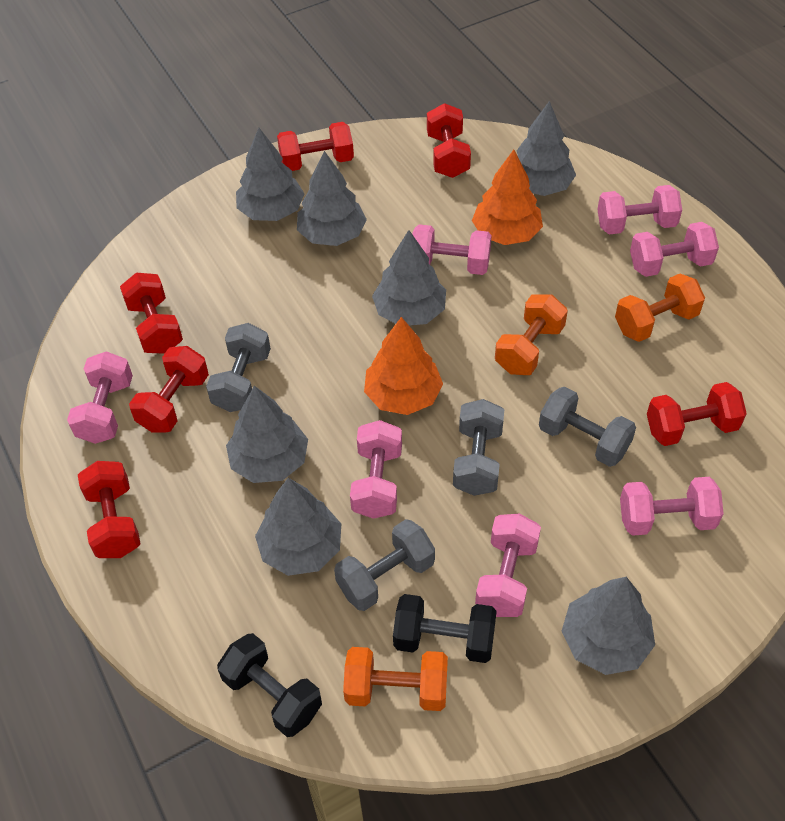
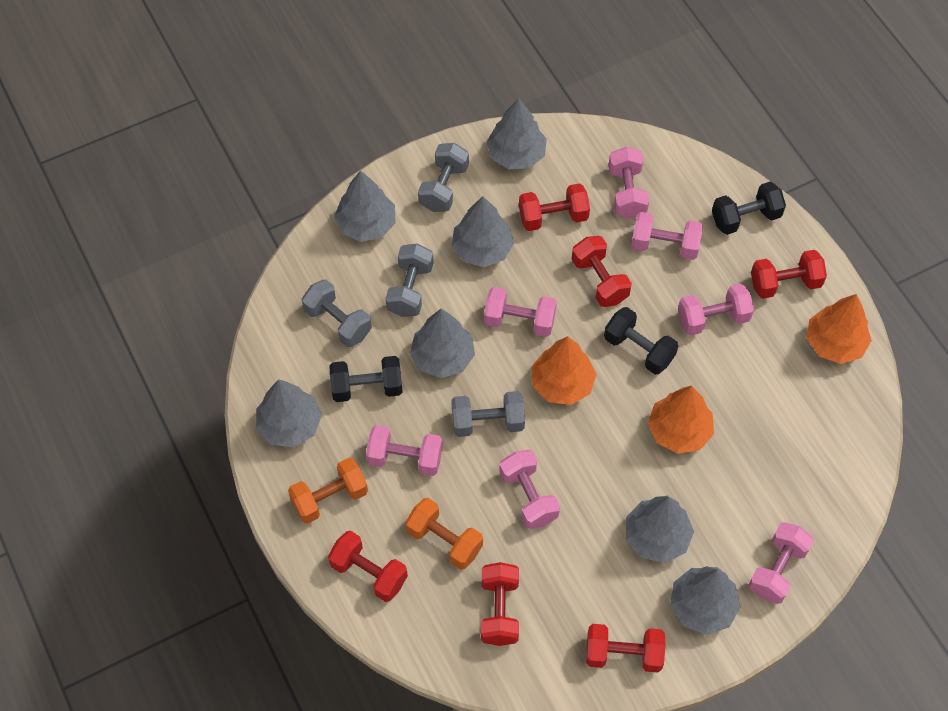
black dumbbell: [217,633,322,737] [393,594,497,663] = 2 -> [329,356,403,402] [604,307,678,374] [712,181,786,235] = 3
orange dumbbell: [343,647,448,711] [495,294,568,375] [615,274,705,342] = 3 -> [288,458,368,524] [405,498,483,570] = 2
orange tree: [364,317,443,415] [472,150,543,245] = 2 -> [531,336,597,405] [648,386,714,454] [807,294,872,364] = 3

